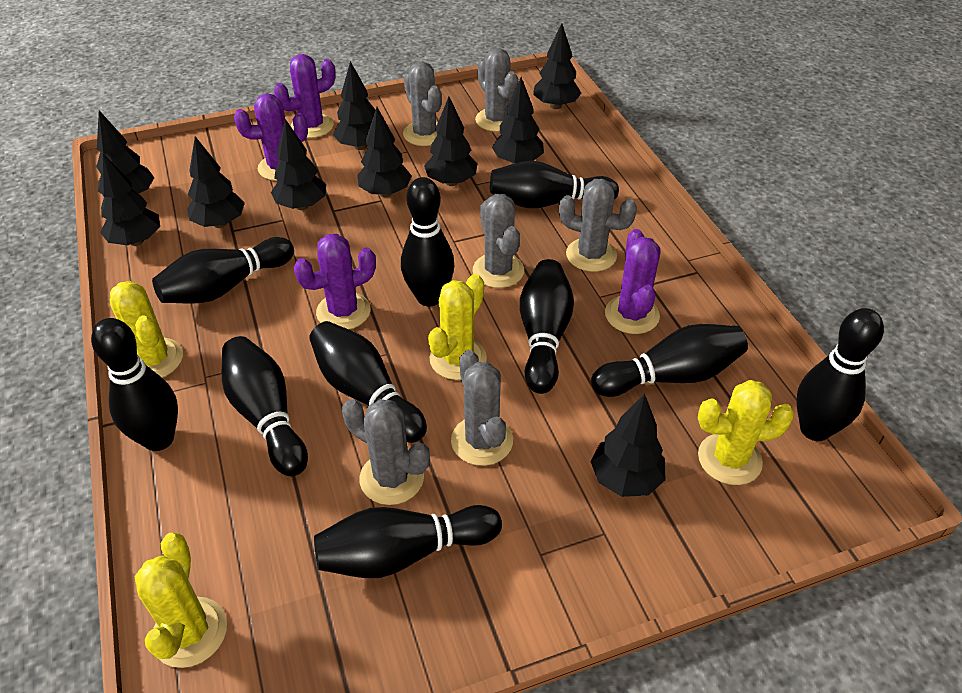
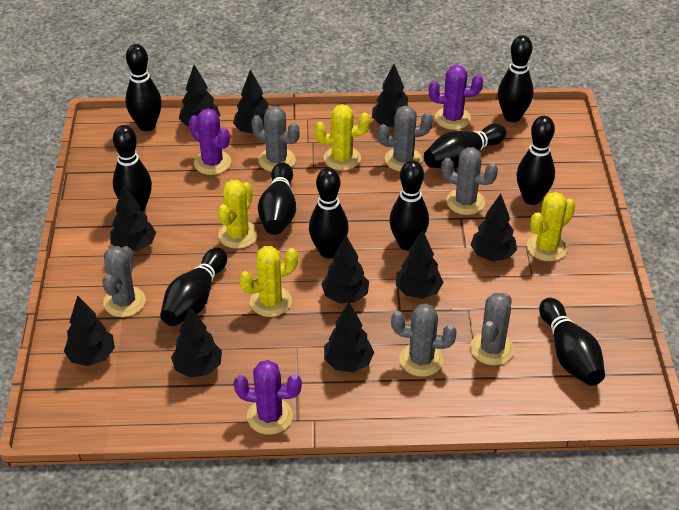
purple cactus: [234,94,308,181] [274,54,336,138] [294,234,376,329] [605,229,661,334] = 4 -> [189,108,231,175] [234,360,302,435] [429,65,483,130] = 3

